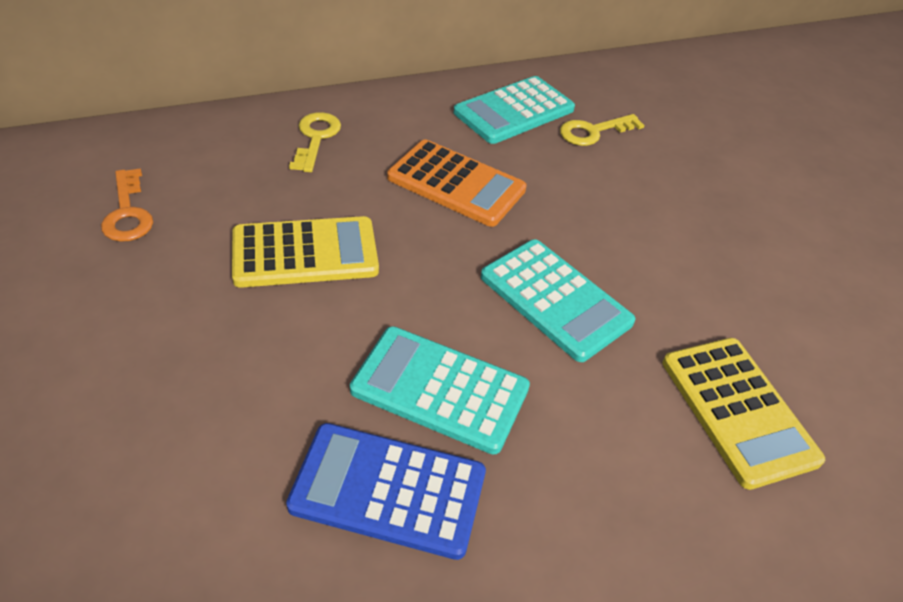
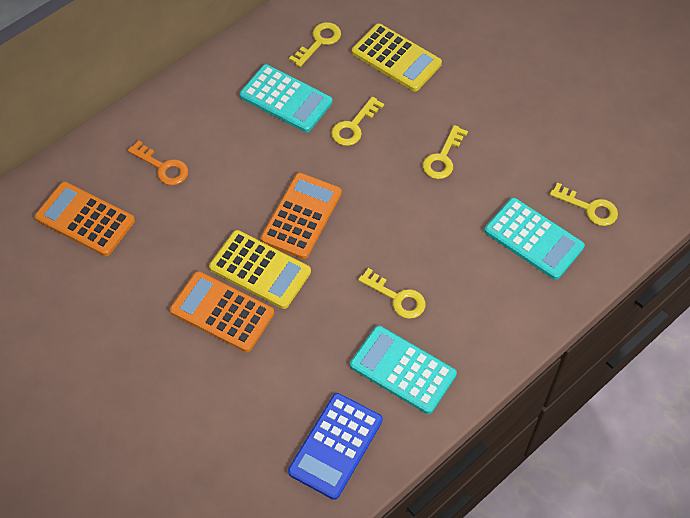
orange calculator: [387,139,527,227] = 1 -> [35,182,135,256] [170,271,274,352] [261,173,342,259] = 3
yellow key: [289,112,341,172] [560,114,644,146] = 2 -> [289,22,341,67] [331,97,384,146] [358,268,425,319] [423,125,468,179] [550,183,618,226] = 5

